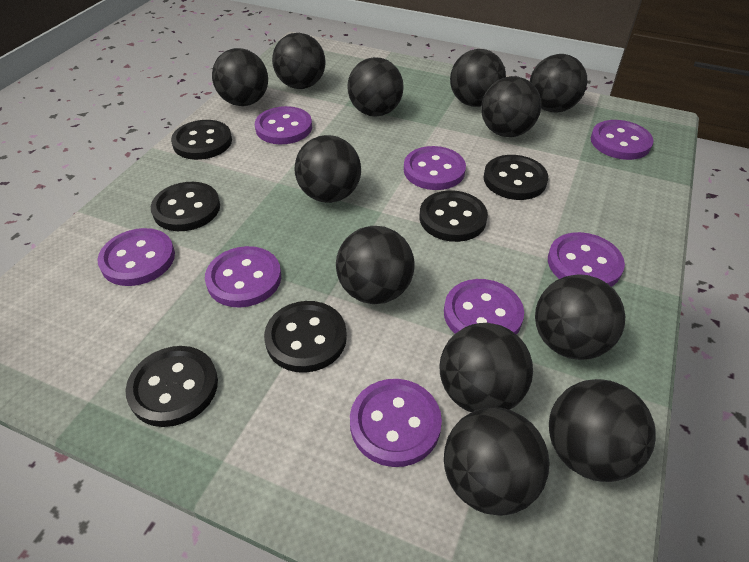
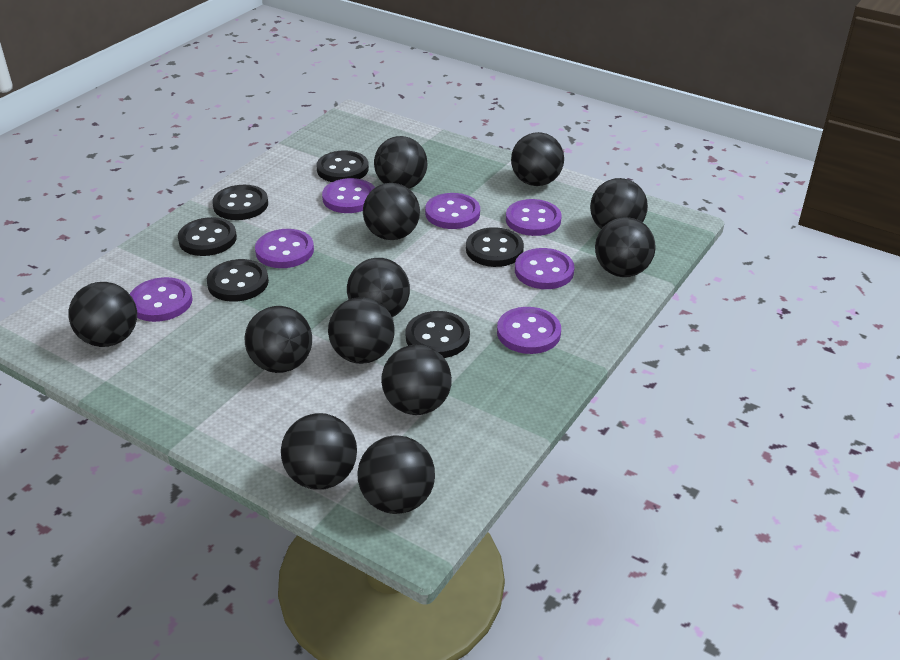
purple button: [97,228,175,286] [205,246,281,307] [255,106,312,144] [350,379,442,467] [404,146,466,190] [444,279,524,335] [548,232,625,287] [591,120,654,160] = 8 -> [130,277,193,322] [255,229,314,268] [322,178,375,213] [425,193,480,229] [497,307,561,354] [506,199,562,236] [515,248,574,289] = 7

